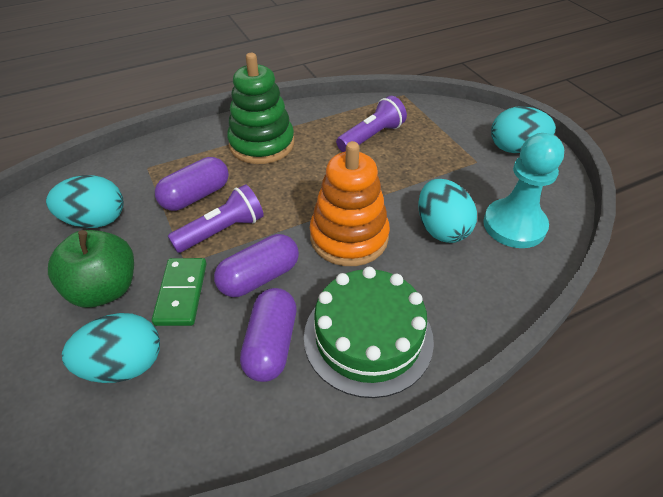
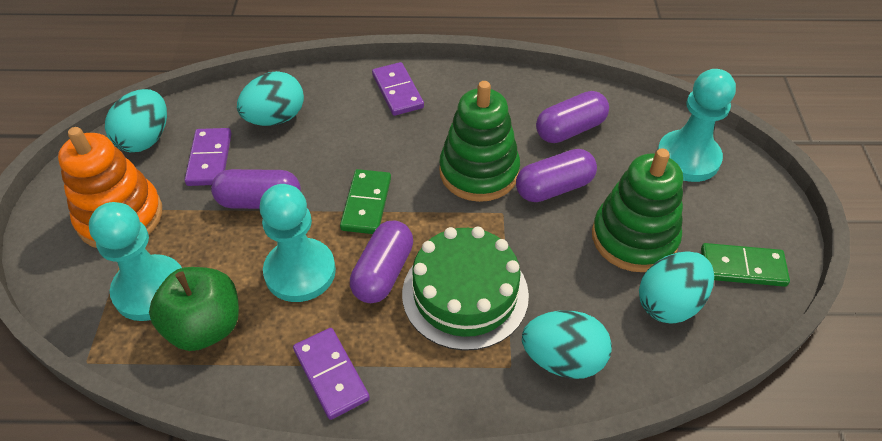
green domino: [152,258,207,326] = 1 -> [340,169,391,234] [701,243,790,287] = 2
green stacking toy: [227,53,294,164] = 1 -> [439,81,520,202] [592,148,683,272] = 2
purple capsule: [155,157,229,211] [214,234,299,297] [240,288,296,382] = 3 -> [211,169,301,209] [350,221,413,303] [516,149,597,202] [536,91,609,143] = 4
purple domino: none = 0 -> [185,128,232,186] [293,328,370,420] [372,62,424,116] = 3
purple flashlight: [168,184,264,253] [336,96,407,152] = 2 -> none = 0
turquoise pawn: [483,133,564,248] = 1 -> [89,202,182,321] [259,184,336,302] [657,69,736,182] = 3

